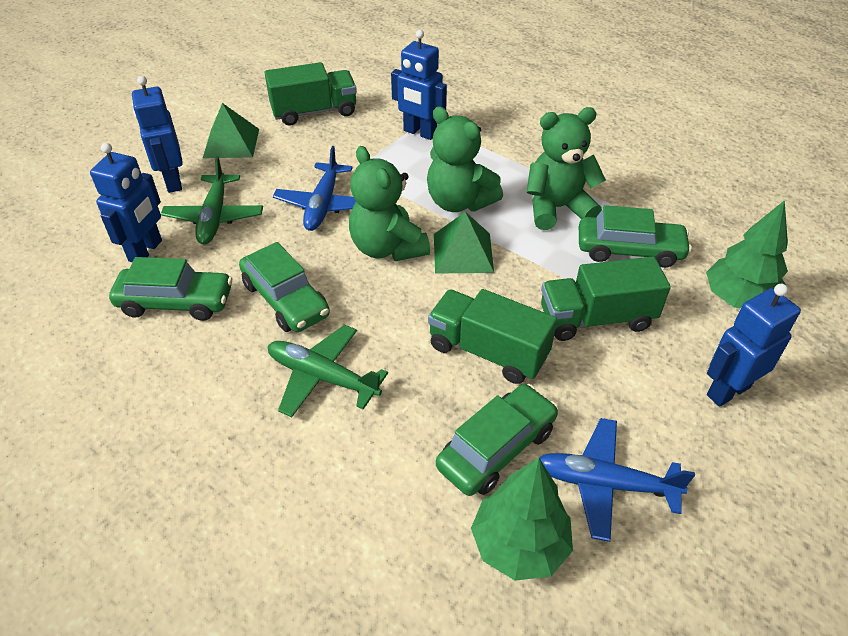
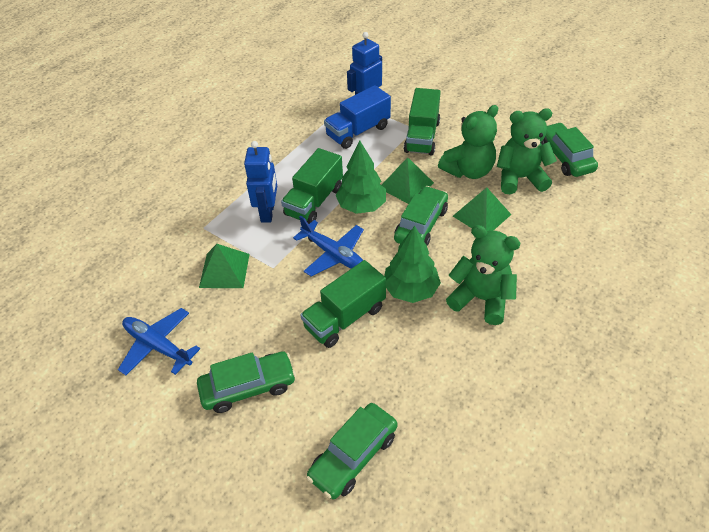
blue robot: [90,143,162,262] [132,76,183,193] [391,30,447,140] [707,284,801,407] = 4 -> [244,141,277,222] [347,32,382,95] = 2
blue truck: none = 0 -> [324,85,391,149] = 1
green plane: [161,156,263,244] [268,325,388,417] = 2 -> none = 0
green pyramid: [203,103,259,158] [434,212,494,274] = 2 -> [199,244,250,288] [382,157,434,204] [453,187,512,231] = 3

